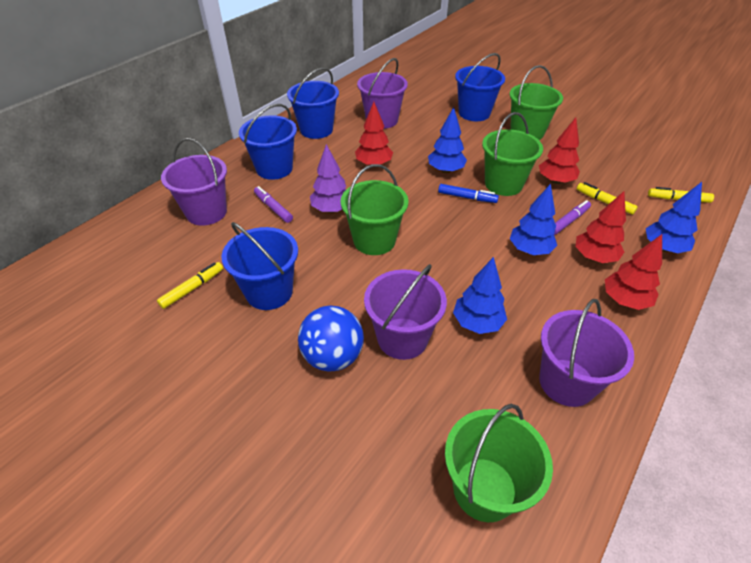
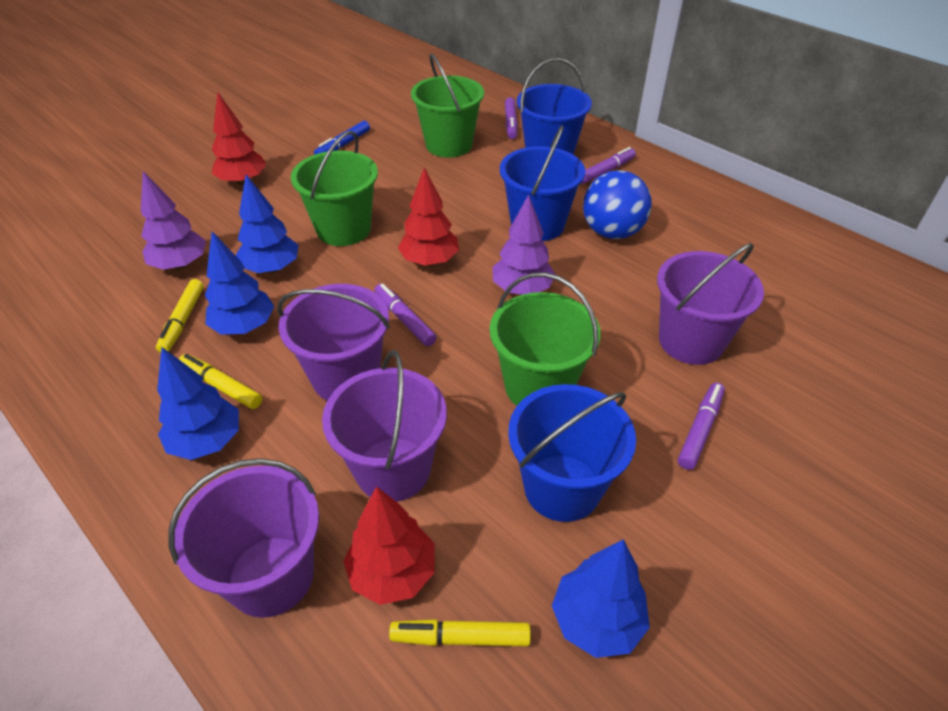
blue bucket: [221,222,298,310] [239,104,297,180] [287,68,339,139] [455,53,505,121] = 4 -> [500,125,585,241] [508,384,636,522] [517,58,592,155] = 3
green bucket: [341,164,408,255] [445,404,553,522] [482,112,543,196] [510,65,563,140] = 4 -> [291,131,378,246] [411,54,484,158] [490,272,601,406] = 3
purple marker: [254,186,293,223] [554,200,591,235] = 2 -> [374,284,437,346] [505,97,518,139] [581,147,636,184] [678,383,725,470] = 4
purple tree: [310,144,346,213] = 1 -> [141,171,206,270] [493,194,556,295] = 2
red tree: [355,102,393,165] [539,117,580,184] [575,191,626,263] [605,234,662,310] = 4 -> [212,92,266,185] [343,486,435,605] [398,167,459,266] = 3

